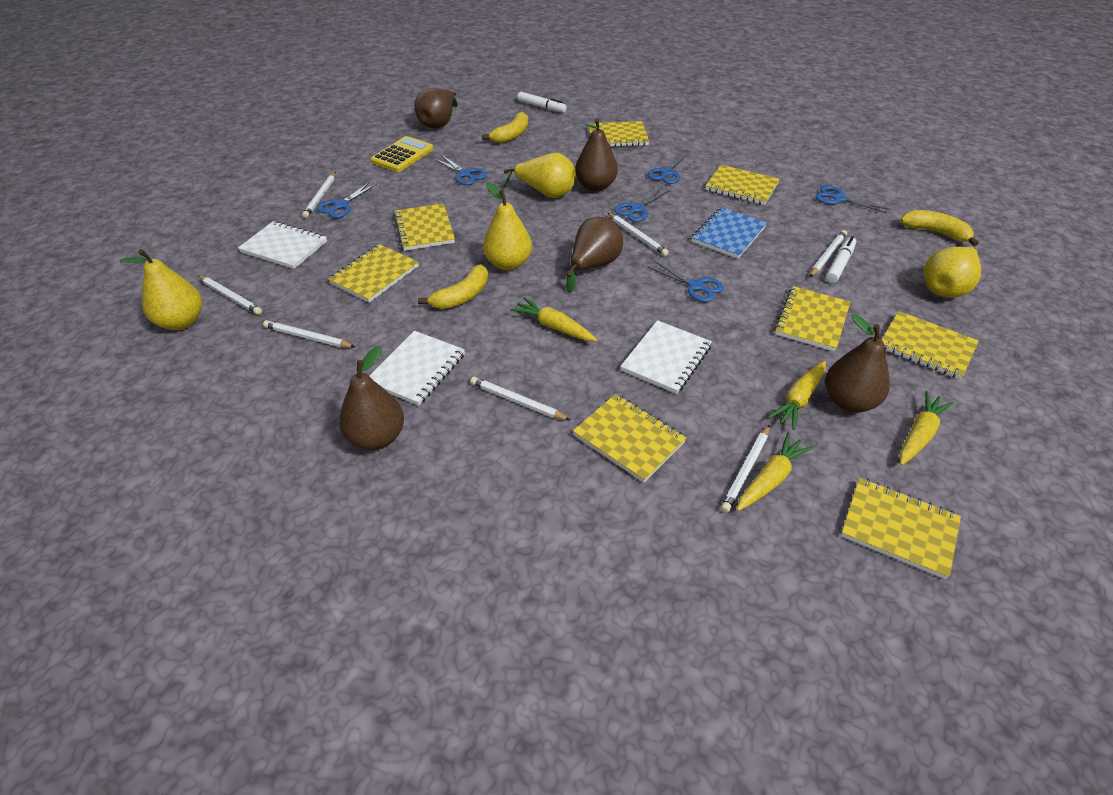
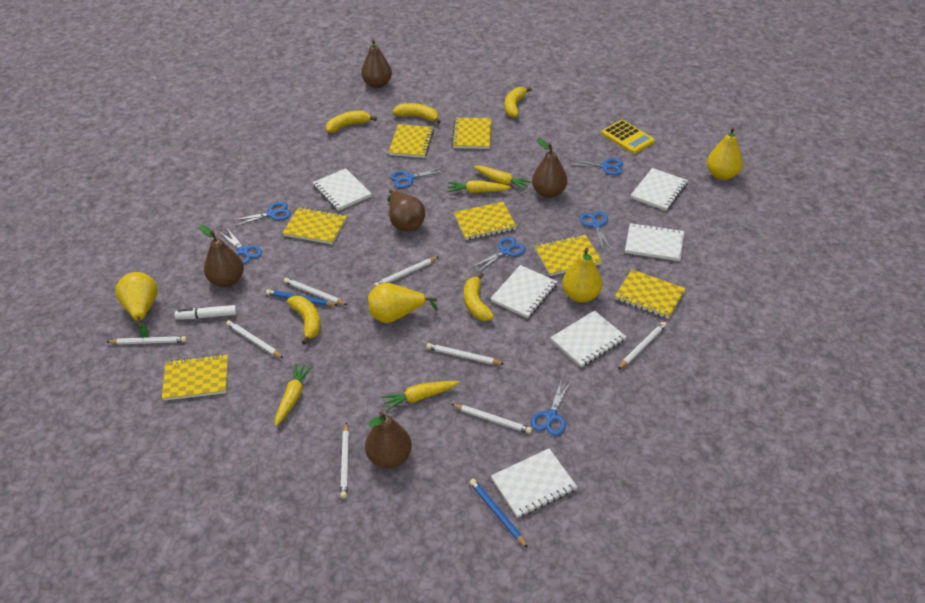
blue notebook: [692,207,767,258] = 1 -> none = 0
blue pencil: none = 0 -> [266,289,337,306] [470,479,528,548] = 2
blue scissors: [317,182,377,218] [434,155,487,185] [615,188,670,222] [647,261,724,302] [648,152,688,184] [816,185,889,213] = 6 -> [221,229,262,264] [232,202,291,226] [391,167,444,188] [473,237,526,272] [531,381,571,436] [569,158,623,175] [580,211,611,250] = 7
white marker: [517,92,567,113] [826,236,856,283] = 2 -> [175,305,237,320] = 1
white notebook: [238,221,327,269] [370,331,465,406] [620,320,712,394] = 3 -> [312,168,372,211] [490,265,558,318] [491,448,577,518] [550,311,626,367] [625,223,684,261] [631,168,688,211] = 6
white pencil: [198,275,262,315] [263,320,355,348] [302,172,336,218] [470,377,570,420] [608,213,669,256] [721,425,770,513] [810,230,847,277] = 7 -> [107,336,187,345] [226,320,283,358] [284,278,347,305] [340,422,349,499] [374,257,438,287] [426,343,504,365] [451,404,532,434] [618,322,667,369] = 8
yellow banana: [418,264,488,309] [482,112,528,143] [900,210,979,246] = 3 -> [287,296,320,345] [326,111,377,133] [392,103,441,124] [464,273,494,321] [505,87,532,118] = 5
yellow notebook: [328,244,419,302] [394,203,455,251] [573,394,686,483] [588,121,649,147] [705,165,780,205] [774,286,851,351] [841,477,961,579] [882,311,979,379] = 8 -> [162,354,228,401] [283,207,347,244] [388,124,434,158] [452,118,491,149] [454,202,517,240] [535,235,602,276] [615,269,686,319] = 7

